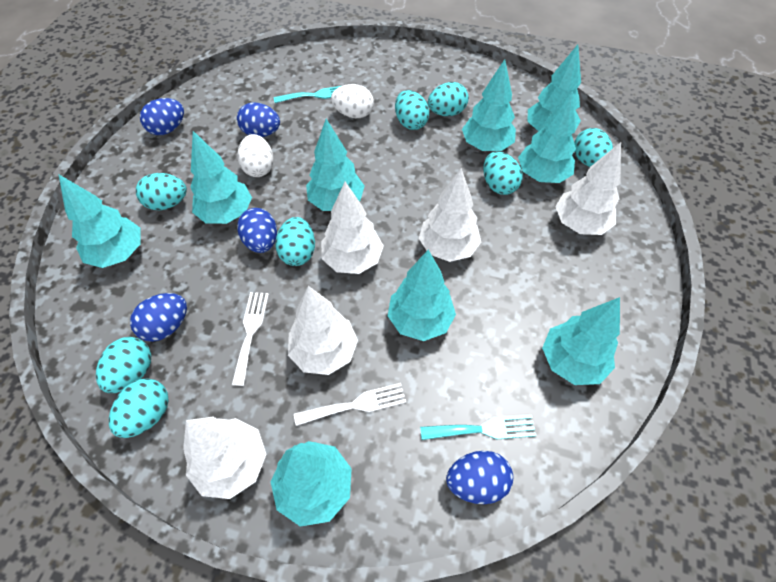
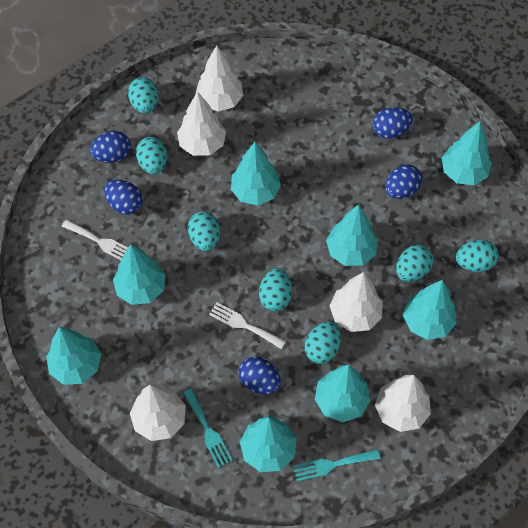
turquoise egg: [96,337,151,393] [109,379,169,438] [136,173,187,210] [275,217,315,266] [395,90,430,130] [428,82,469,116] [483,152,522,195] [574,128,613,167] = 8 -> [128,77,158,114] [136,137,167,174] [188,211,220,251] [259,268,292,311] [305,321,341,364] [396,245,433,282] [456,239,499,272] = 7
turquoise tree: [59,175,140,268] [190,131,252,224] [270,441,352,527] [306,119,364,211] [388,250,456,341] [462,59,516,151] [518,90,576,183] [528,44,581,132] [542,297,620,385] = 9 -> [46,327,101,385] [113,244,166,305] [231,142,281,205] [240,416,297,472] [315,365,371,422] [326,205,378,266] [403,280,457,340] [442,122,492,185] = 8
white egg: [237,134,274,177] [331,84,374,118] = 2 -> none = 0

